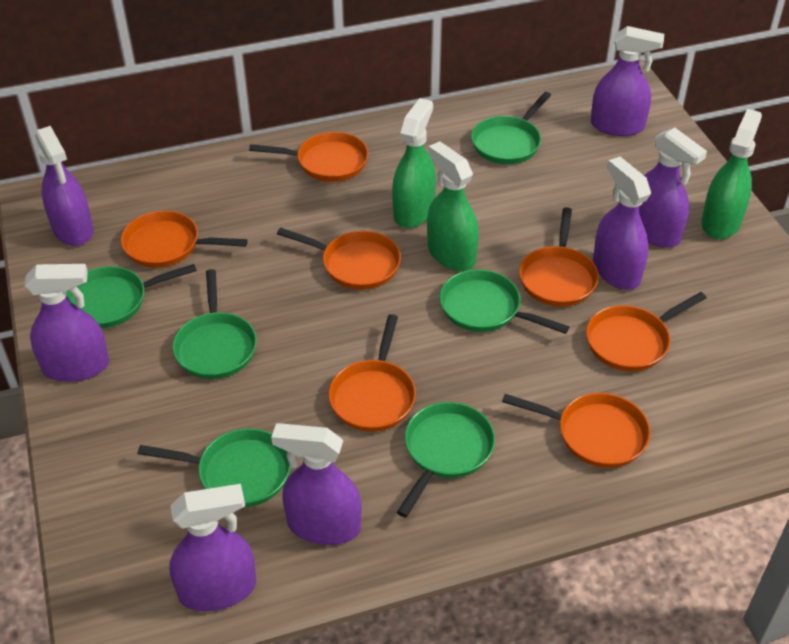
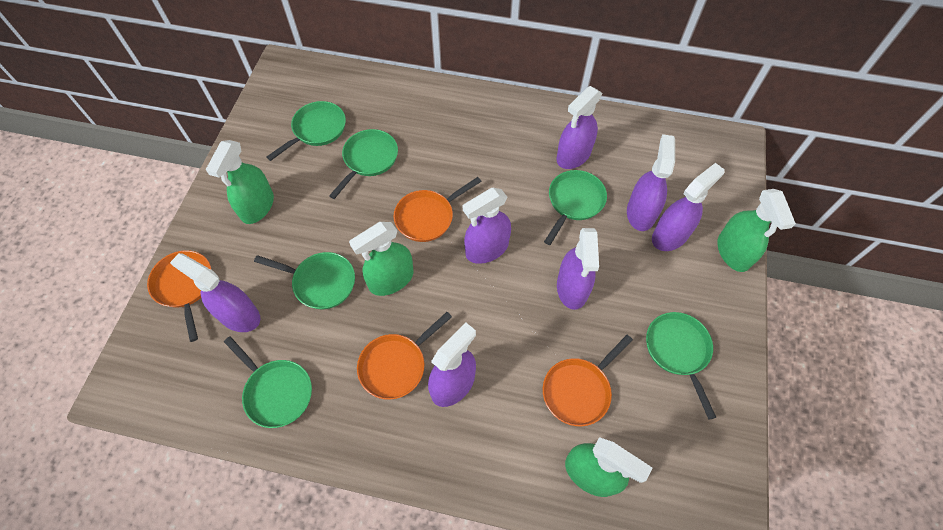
green spray bottle: [392,98,436,228] [427,141,479,271] [701,109,762,239] = 3 -> [206,140,274,224] [349,222,414,296] [565,437,652,497] [717,189,796,272] = 4
orange pan: [121,211,248,268] [249,132,368,182] [277,227,401,290] [329,314,416,432] [502,393,650,468] [519,207,599,307] [586,292,707,371] = 7 -> [147,250,211,342] [357,312,452,400] [394,177,482,242] [543,335,633,426] = 4

